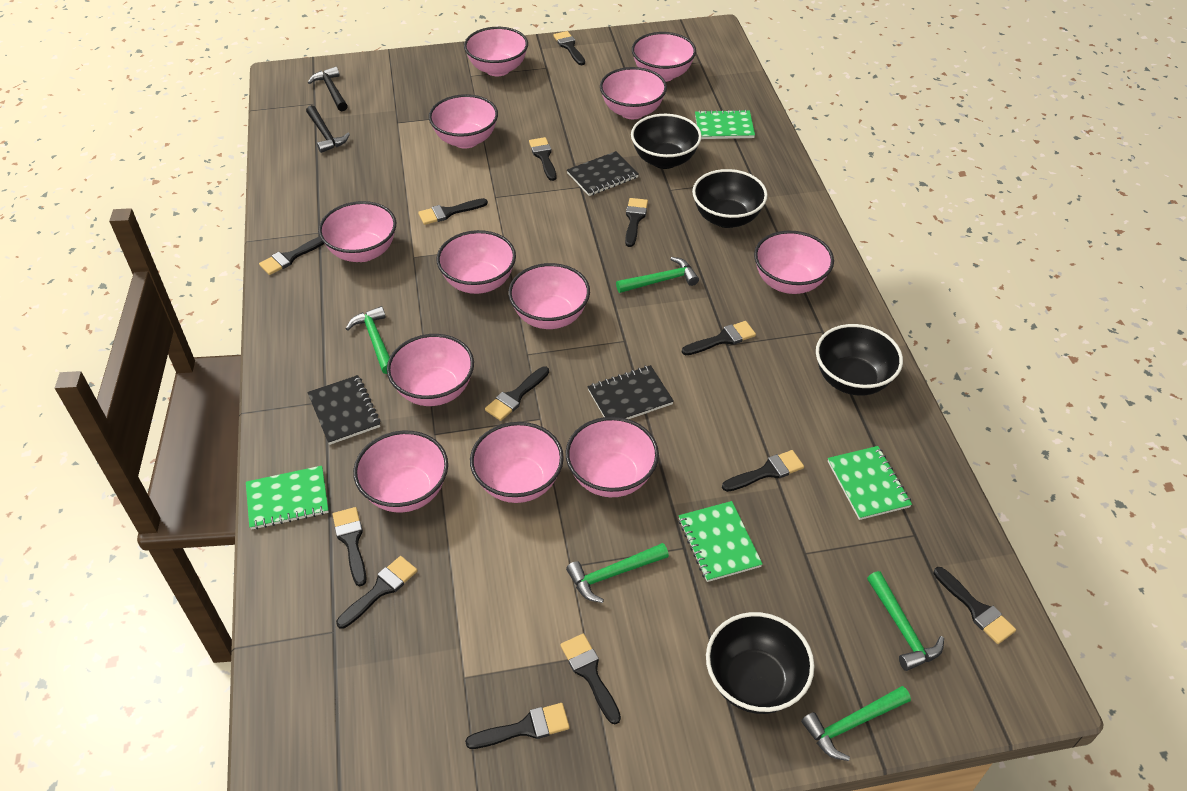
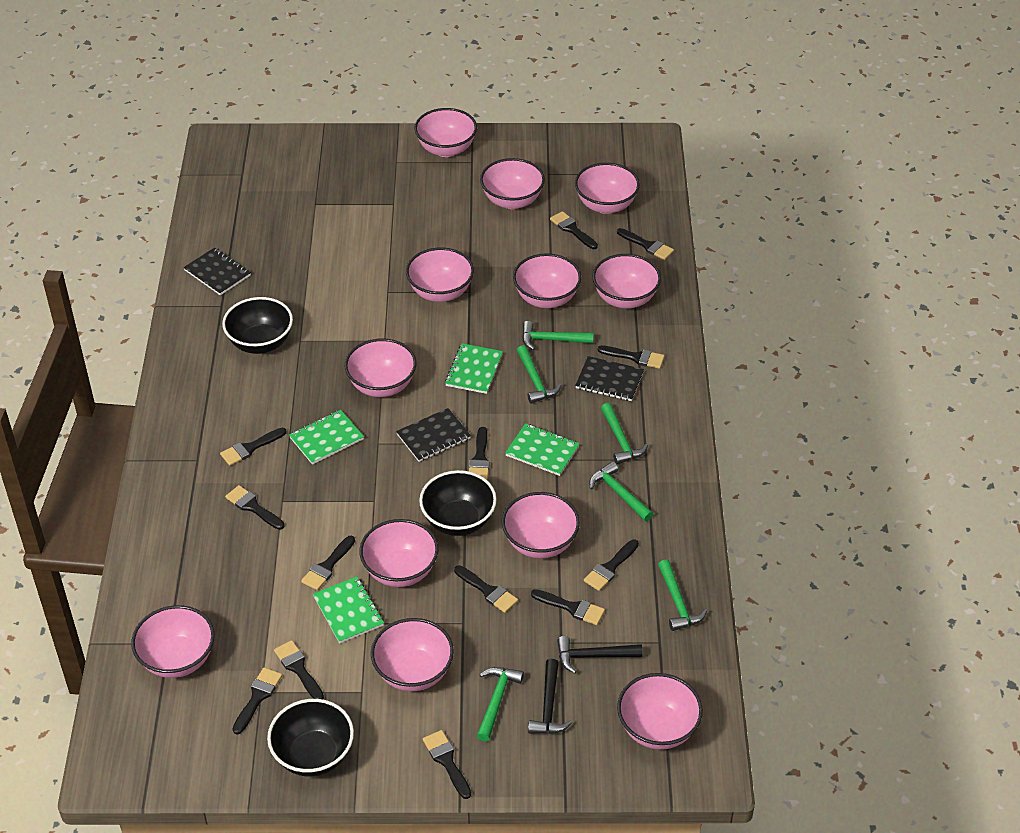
black bowl: [631,114,702,169] [692,169,768,228] [706,612,815,714] [816,324,903,396] = 4 -> [222,297,293,354] [267,699,354,777] [419,470,497,536] = 3
green hammer: [346,306,390,374] [566,543,669,603] [616,257,699,293] [801,686,911,761] [867,571,944,671] = 5 -> [477,667,524,741] [517,345,561,404] [522,321,594,350] [589,461,653,521] [601,403,648,464] [658,560,707,631] = 6

